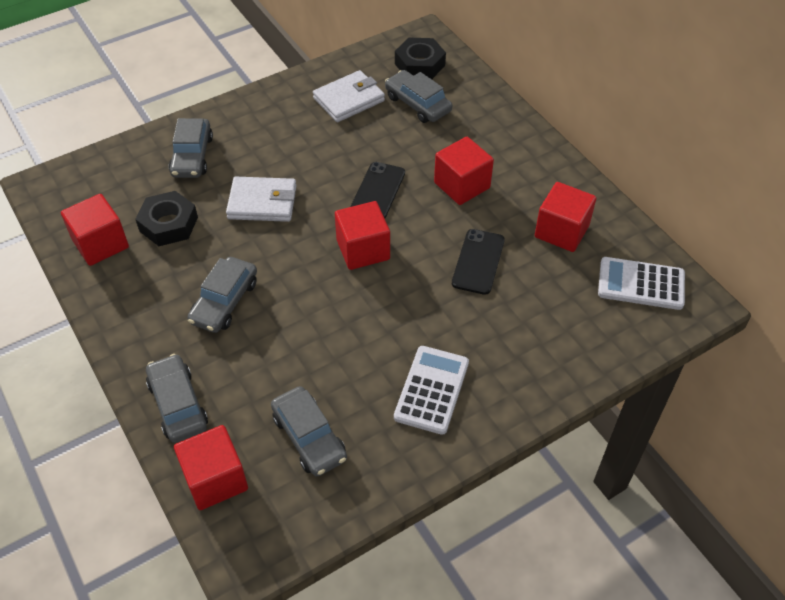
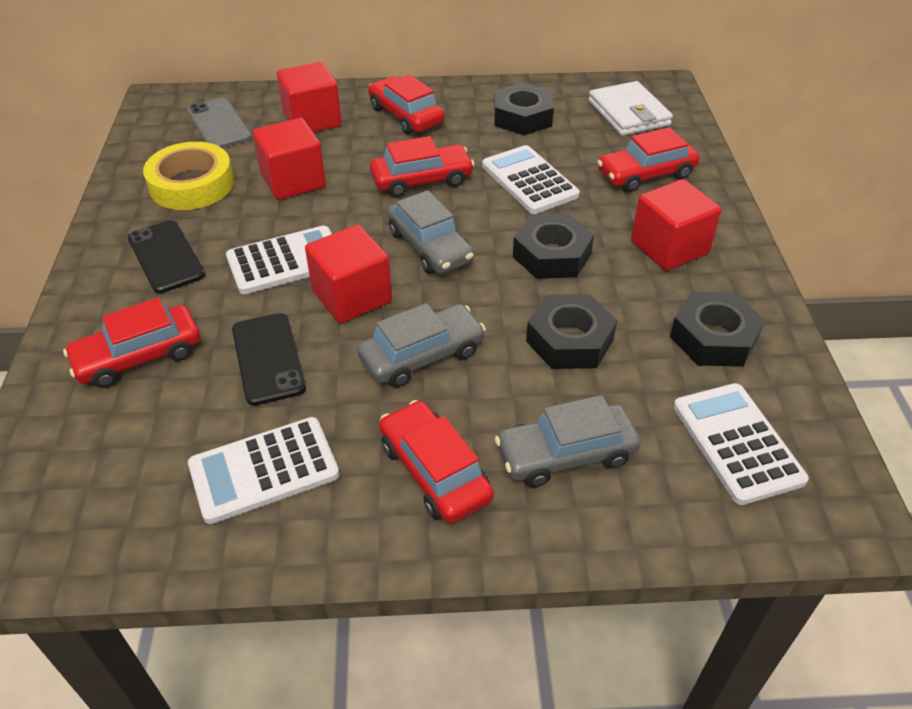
black nut: [135,191,198,246] [395,38,446,79] = 2 -> [494,82,554,135] [513,214,594,279] [526,294,617,369] [670,292,765,367] = 4
grey car: [146,354,208,443] [169,118,213,178] [187,257,257,333] [271,386,347,477] [385,70,452,123] = 5 -> [357,303,486,387] [387,190,474,274] [495,395,641,487] = 3
grey phone: none = 0 -> [187,98,252,148] = 1
red car: none = 0 -> [63,298,200,388] [368,74,445,134] [370,136,474,197] [379,400,494,524] [597,127,700,192] = 5
red cube: [61,194,129,266] [174,425,248,510] [335,201,390,270] [434,137,494,205] [535,182,596,252] = 5 -> [253,118,326,200] [277,62,342,132] [305,225,392,324] [631,179,722,271] = 4
white calculator: [394,346,469,435] [598,257,685,310] = 2 -> [188,417,339,524] [226,226,332,294] [482,145,580,214] [673,383,809,505] = 4
white wallet: [226,177,296,222] [313,70,385,122] = 2 -> [588,81,673,136] = 1
yellow tape: none = 0 -> [143,142,234,210] = 1

